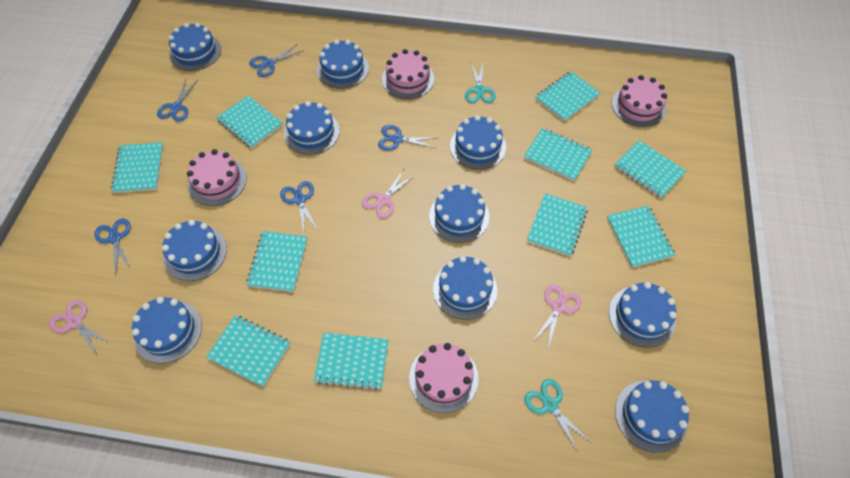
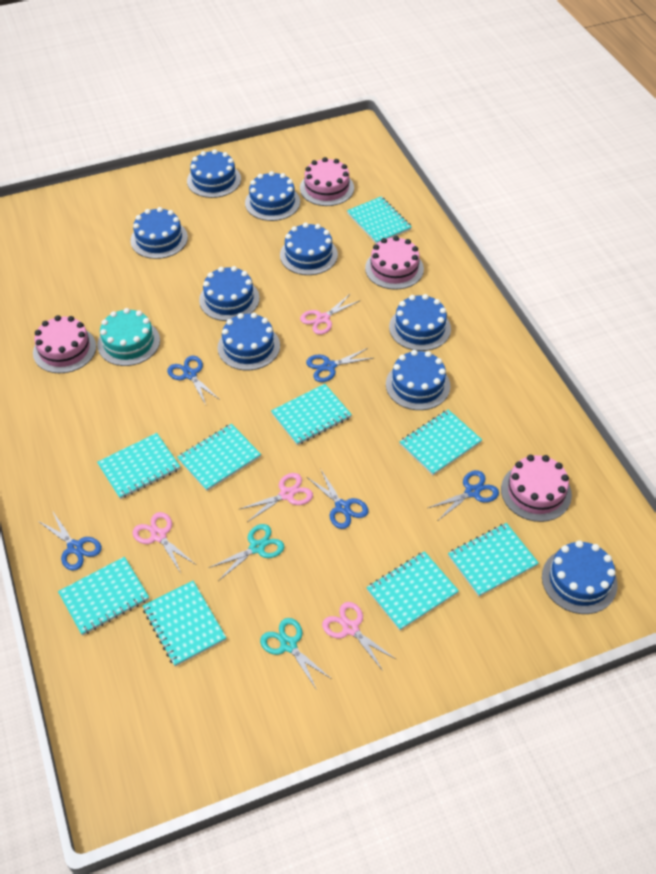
blue cake: [132,297,202,363] [162,220,227,281] [168,23,221,71] [284,101,340,155] [317,40,369,89] [429,184,489,243] [433,256,497,320] [450,115,506,170] [609,282,677,348] [615,381,689,453] = 10 -> [130,207,188,259] [187,149,241,198] [199,266,260,321] [218,313,280,370] [245,171,300,221] [280,223,338,275] [386,350,450,410] [389,294,451,351] [542,540,618,614] = 9
pink scissors: [49,300,110,356] [362,169,415,218] [534,285,581,348] = 3 -> [132,512,195,573] [240,473,313,522] [300,293,359,335] [322,602,397,671] = 4
turquoise cake: none = 0 -> [97,308,160,366] = 1
turquoise notebook: [111,142,163,193] [206,315,290,387] [216,95,283,148] [246,231,307,292] [314,333,389,390] [524,128,592,181] [527,193,588,256] [535,71,600,122] [607,205,675,267] [614,140,686,198] = 10 -> [58,557,149,636] [97,433,180,499] [143,581,226,667] [177,424,261,491] [271,384,352,445] [347,196,412,244] [366,551,459,630] [399,410,482,475] [448,523,539,597] = 9

